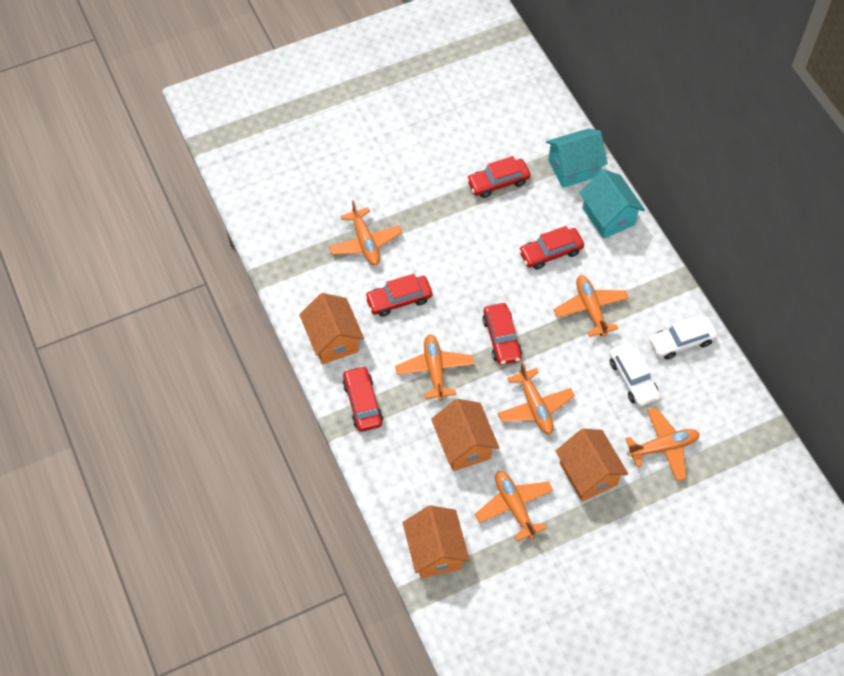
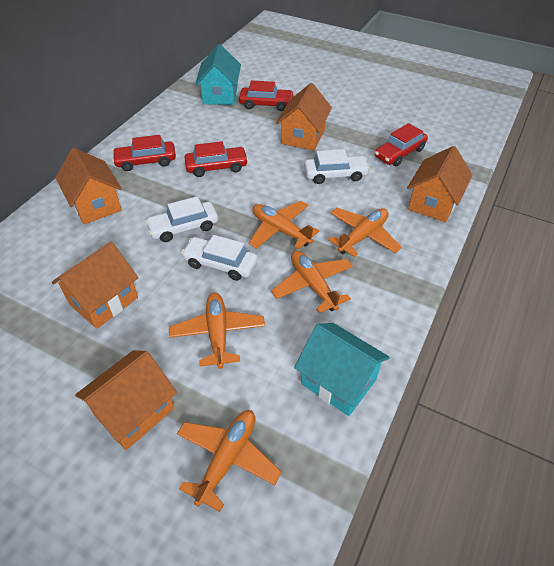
orange house: [299,293,364,364] [403,505,470,579] [431,399,499,471] [556,429,628,502] = 4 -> [51,242,139,329] [55,148,122,224] [75,350,177,450] [276,83,332,151] [407,146,473,222] = 5
orange plane: [329,200,402,266] [395,334,474,401] [475,471,553,541] [498,362,575,434] [554,276,629,337] [625,407,700,481] = 6 -> [169,293,265,369] [176,410,282,512] [249,201,319,249] [271,251,353,313] [328,208,402,257] = 5
red car: [342,366,383,432] [365,274,432,317] [466,156,531,198] [482,303,522,365] [519,226,584,270] = 5 -> [112,135,176,171] [184,141,248,177] [239,80,295,111] [375,123,428,166] = 4
white car: [610,343,660,407] [649,315,717,360] = 2 -> [145,196,218,242] [181,235,257,281] [304,149,370,184] = 3

